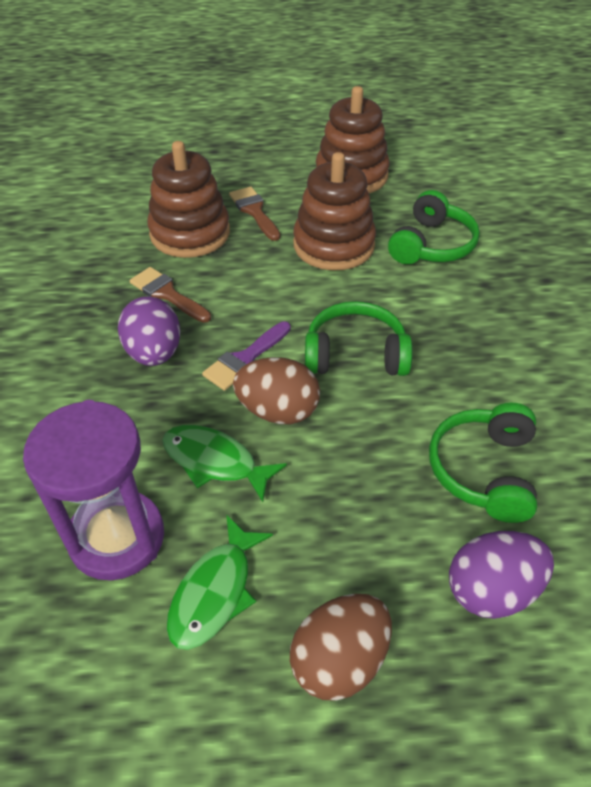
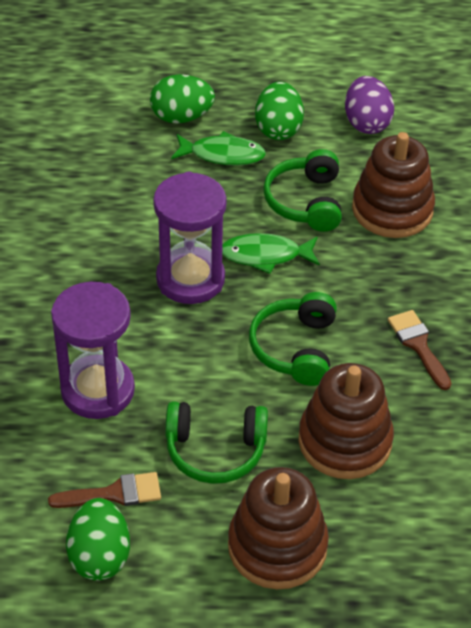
brown egg: [233,357,320,424] [290,594,392,701] = 2 -> none = 0
green egg: none = 0 -> [66,498,130,581] [150,74,215,124] [255,81,304,140] = 3
purple brush: [202,321,291,391] = 1 -> none = 0
purple egg: [118,296,180,366] [449,531,554,619] = 2 -> [345,76,394,134] = 1
purple hourglass: [23,400,164,580] = 1 -> [51,282,135,419] [153,172,227,304] = 2

